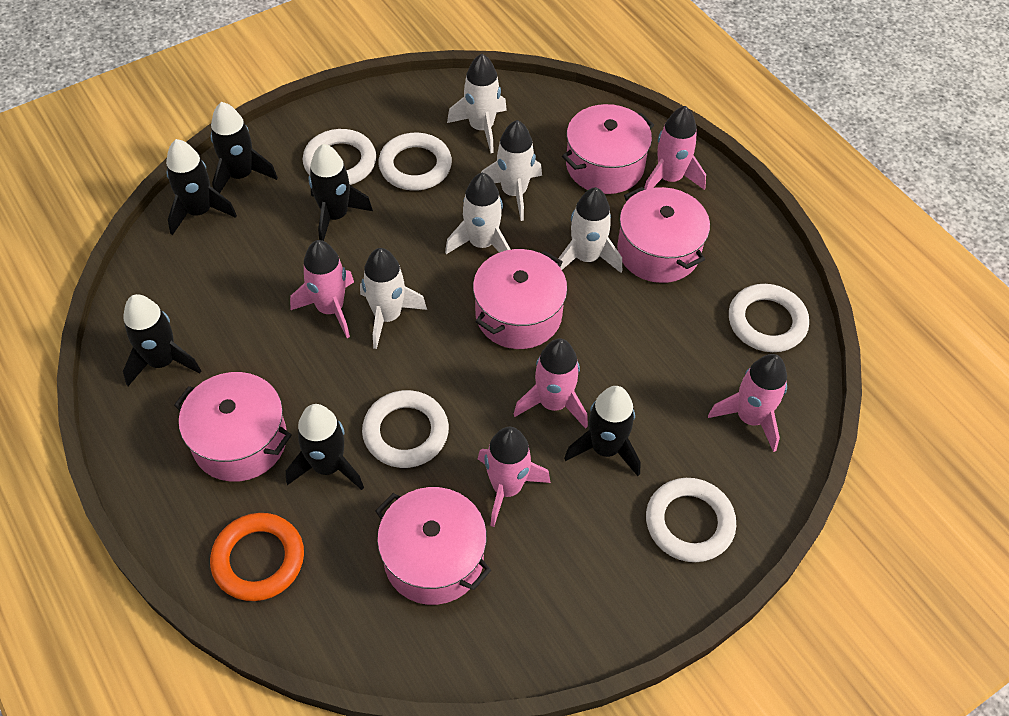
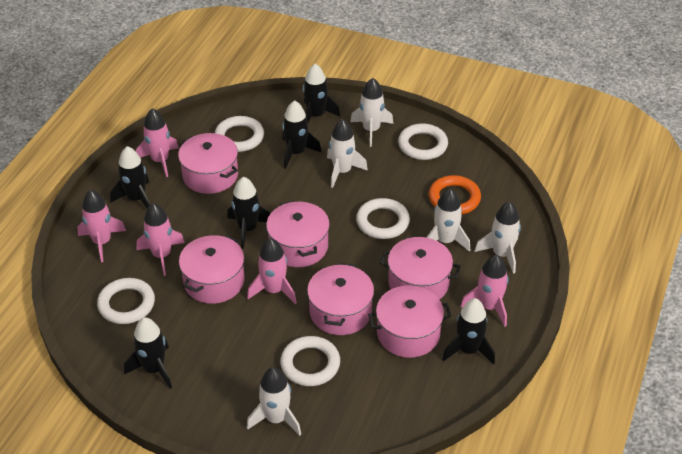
pink pot: [174,372,292,482] [376,487,491,605] [473,249,567,349] [562,104,654,194] [617,187,710,283] = 5 -> [178,133,238,194] [179,235,245,304] [266,201,330,267] [307,263,374,335] [368,286,452,358] [380,237,460,300] = 6

